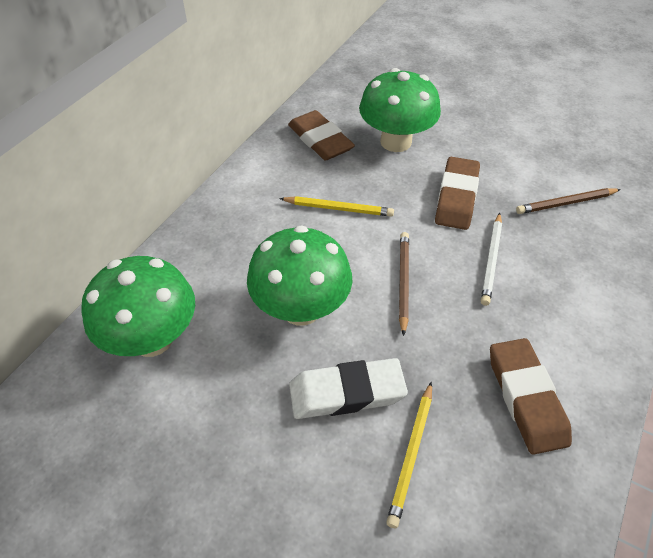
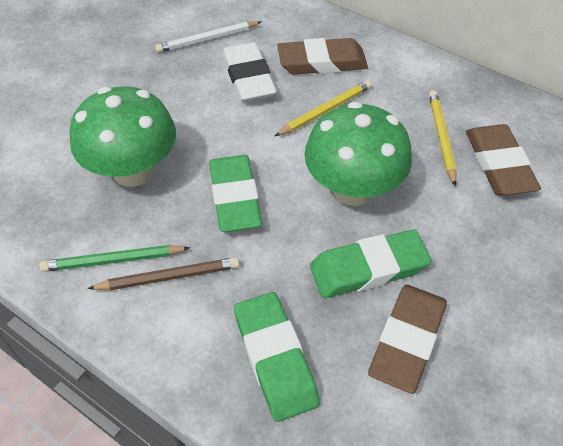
brown pencil: [399,232,409,336] [516,188,621,214] = 2 -> [88,257,239,290] = 1
green eraser: none = 0 -> [209,155,262,232] [234,292,320,422] [310,229,432,298] = 3
green mushroom: [81,256,195,357] [247,225,352,326] [359,68,441,152] = 3 -> [69,86,176,187] [304,102,412,206] = 2
green pencil: none = 0 -> [40,245,190,272] = 1

